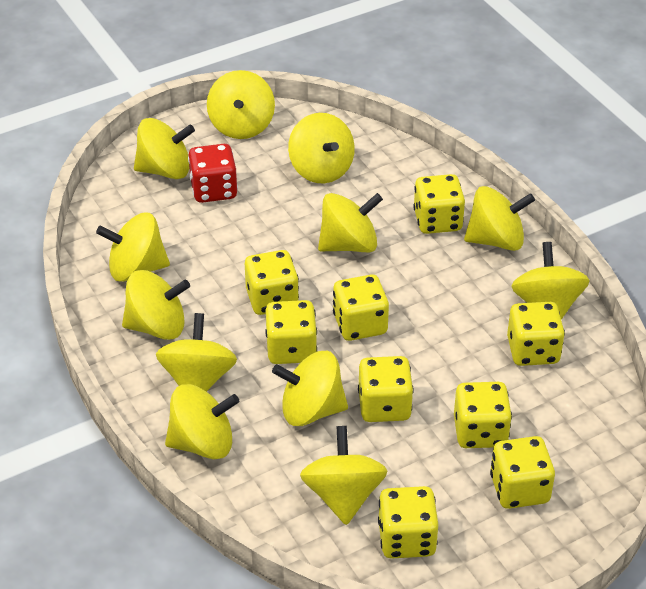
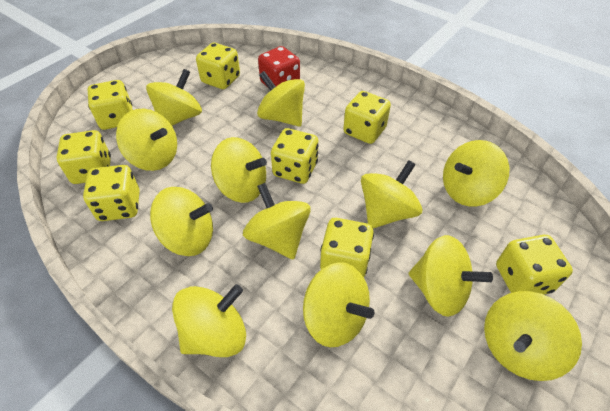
yellow dice: [245,250,299,315] [265,300,317,364] [333,275,389,341] [358,356,413,422] [378,486,438,559] [413,174,465,234] [454,382,512,448] [490,436,555,509] [507,302,565,366] = 9 -> [56,130,111,184] [83,165,140,221] [88,80,133,130] [196,43,240,89] [271,128,319,184] [320,218,374,277] [343,91,391,144] [496,235,573,295] = 8

